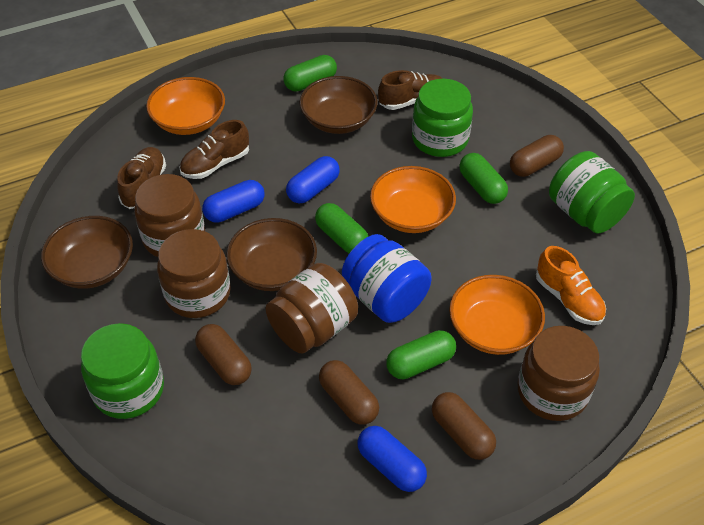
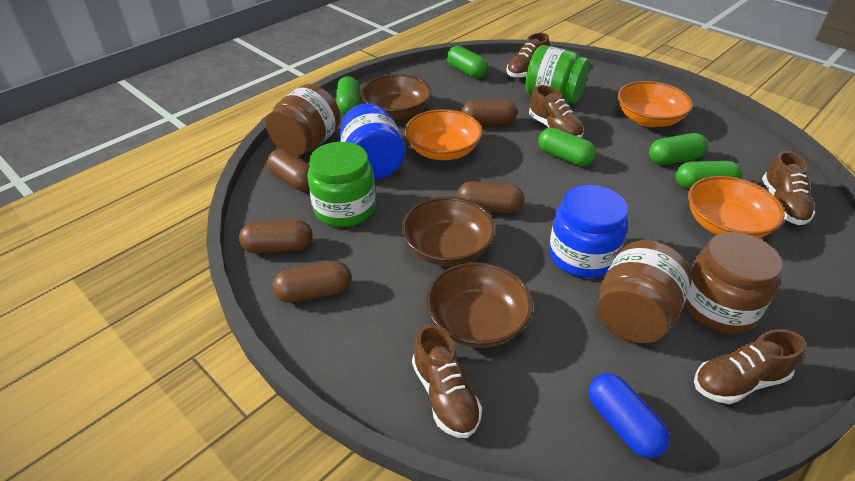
blue capsule: [202,180,265,223] [286,156,340,204] [358,426,427,492] = 3 -> [588,373,670,458] = 1
blue jar: [342,234,431,323] = 1 -> [340,103,405,180] [549,185,628,278] = 2
brown capsule: [195,324,252,385] [319,360,379,425] [432,392,496,460] [510,135,564,177] = 4 -> [239,220,313,253] [267,149,310,191] [273,261,351,303] [457,181,524,213] [461,100,517,125] = 5
brown jar: [134,174,205,257] [157,229,231,318] [265,263,358,354] [517,326,600,421] = 4 -> [266,84,341,156] [597,240,692,343] [684,232,782,334] = 3
brown shoe: [117,147,166,209] [180,120,249,179] [378,70,443,110] = 3 -> [412,324,482,438] [506,33,549,78] [529,85,584,138] [694,329,805,404] [762,151,815,225] = 5
green capsule: [283,55,337,92] [315,203,368,253] [386,330,456,379] [459,153,508,204] = 4 -> [336,76,360,115] [447,46,488,78] [538,128,596,166] [649,133,708,165] [675,161,742,189] = 5
green jar: [81,323,164,419] [412,79,473,157] [549,151,635,233] = 3 -> [307,142,376,227] [525,45,590,104] = 2
orange shoe: [536,246,606,325] = 1 -> none = 0

